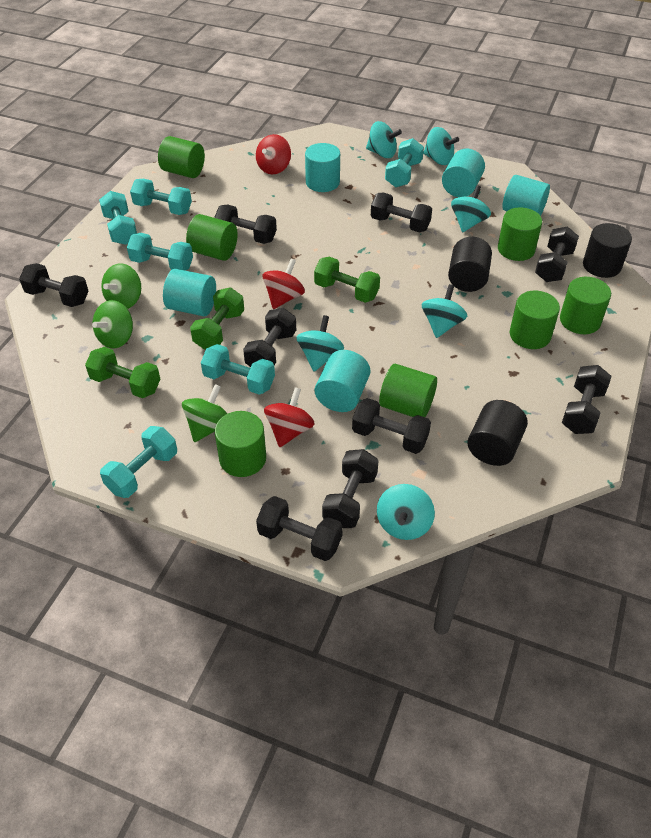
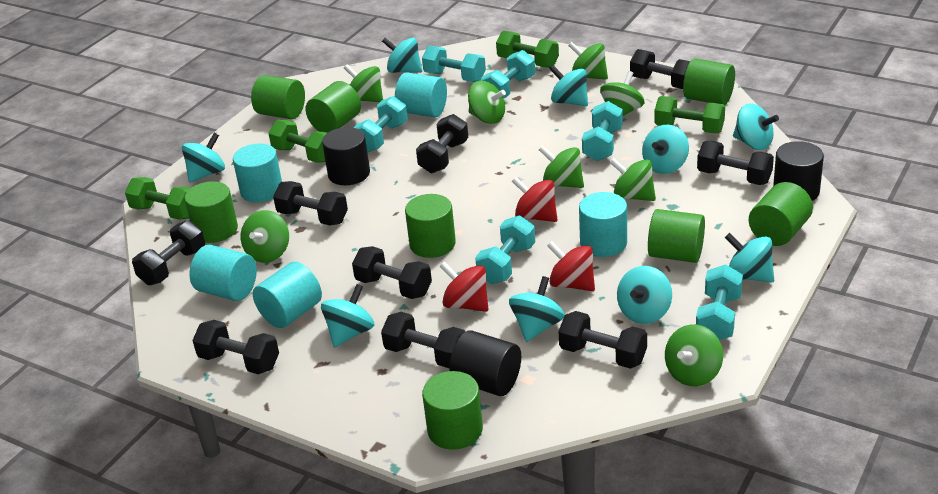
green cylinder: [158,136,205,178] [186,214,238,261] [215,411,266,477] [379,364,437,417] [498,207,542,261] [510,291,560,349] [560,277,611,334] = 7 -> [184,181,238,243] [251,75,305,119] [306,81,361,133] [405,194,456,258] [422,371,483,450] [648,209,705,263] [683,58,735,105] [749,182,813,246] = 8
green dumbbell: [85,347,160,398] [190,287,244,350] [314,257,380,303] = 3 -> [125,177,190,220] [268,120,327,163] [496,31,559,68] [654,96,725,133] = 4
green spinning top: [92,300,133,348] [101,263,141,309] [182,384,227,442] = 3 -> [241,210,289,263] [344,65,383,102] [468,81,506,124] [539,146,584,188] [568,42,608,80] [600,71,645,116] [610,158,656,201] [665,325,723,386] = 8
turquoise spinning top: [296,315,344,372] [366,121,402,158] [377,484,435,540] [422,284,467,338] [423,127,459,165] [451,185,491,232] = 6 -> [182,133,225,183] [321,284,374,347] [382,38,422,73] [509,276,565,342] [550,65,588,106] [617,266,672,324] [642,125,689,174] [725,233,774,283] [733,103,779,150] = 9

